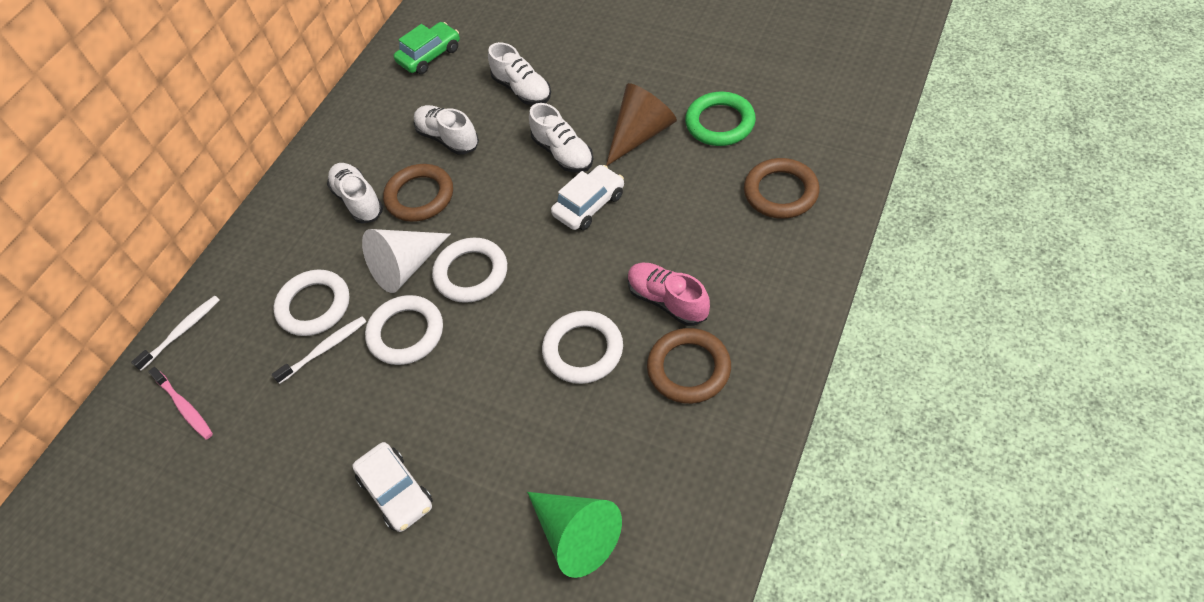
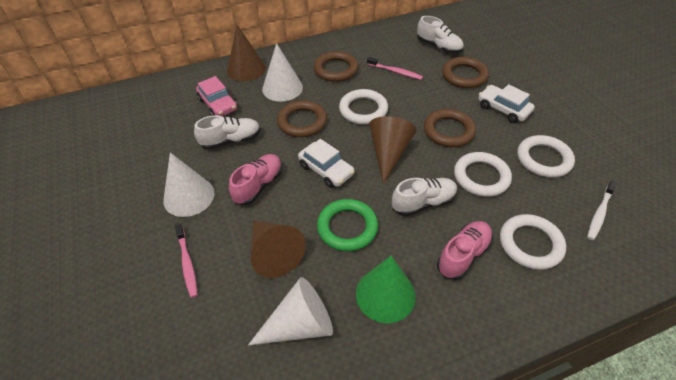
brown cone: [606,83,677,166] = 1 -> [227,25,266,82] [251,220,306,278] [369,116,417,184] = 3
brown ring: [383,164,453,222] [647,328,731,404] [744,158,820,219] = 3 -> [277,100,327,137] [314,51,358,82] [424,109,476,147] [442,57,489,88] = 4
green car: [394,22,460,74] = 1 -> none = 0
pink car: none = 0 -> [196,76,238,116] = 1
pink shoe: [628,263,710,326] = 1 -> [229,154,282,205] [437,221,493,280] = 2
pink toothbrush: [148,367,213,439] = 1 -> [175,224,198,298] [367,57,423,80] = 2
white cone: [362,229,450,293] = 1 -> [163,152,215,217] [248,277,333,346] [262,43,303,102] = 3
white shoe: [327,163,383,224] [414,105,479,155] [488,42,551,105] [529,103,593,173] = 4 -> [194,115,261,150] [392,178,458,216] [417,16,464,53] = 3
white toothbrush: [131,296,220,371] [272,316,367,384] = 2 -> [587,181,617,240] = 1

